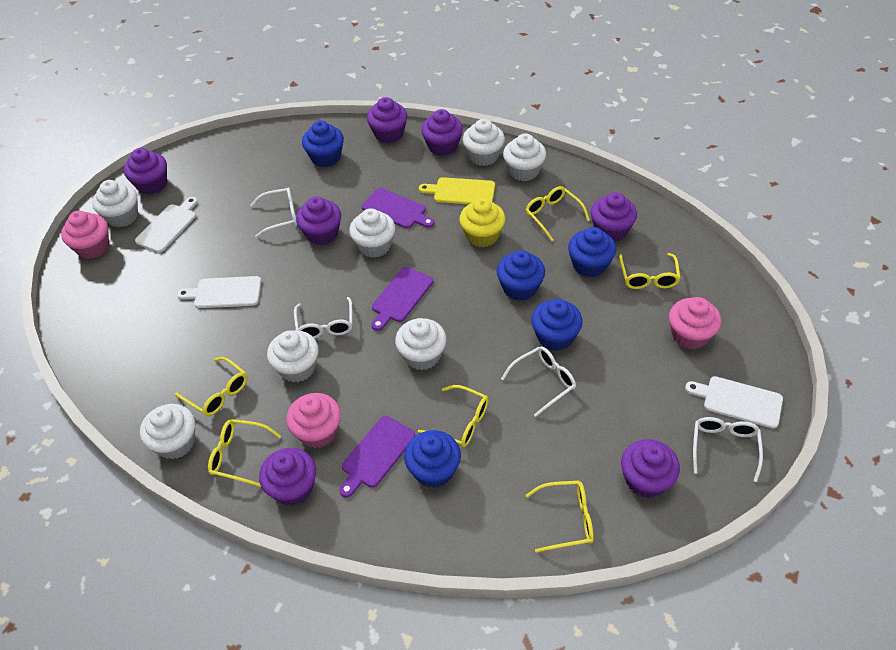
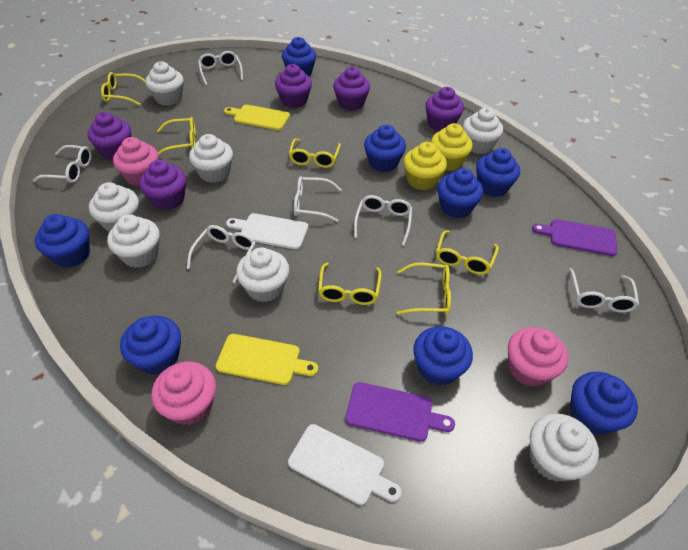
blue cupcake: [302,121,344,167] [404,430,461,488] [497,250,545,301] [531,299,583,351] [568,227,616,277] = 5 -> [35,214,90,268] [120,316,181,375] [282,37,316,76] [364,124,406,172] [413,326,473,386] [438,168,483,218] [476,148,520,197] [570,372,638,435] = 8
purple cupcake: [124,148,167,195] [259,448,316,506] [296,196,341,245] [367,97,408,143] [421,109,463,156] [590,192,637,242] [621,439,680,498] = 7 -> [87,112,131,160] [139,160,186,210] [275,64,312,108] [333,67,370,111] [425,87,464,131] = 5
purple cutting board: [339,416,415,498] [362,188,434,229] [372,267,434,331] = 3 -> [345,382,455,442] [532,219,617,256] = 2
white cutting board: [135,197,198,253] [177,276,261,308] [685,376,783,429] = 3 -> [226,213,308,249] [288,424,402,505] = 2
white glasses: [250,188,297,238] [294,297,353,339] [501,346,576,417] [693,417,763,482] = 4 -> [33,145,92,183] [187,225,255,283] [198,51,243,85] [294,176,342,222] [354,195,412,246] [569,268,639,313] = 6
yellow cupcake: [459,198,505,247] = 1 -> [404,142,447,190] [431,123,473,171] = 2
yellow cutting board: [419,177,495,204] = 1 -> [216,334,318,385] [224,105,290,130] = 2

